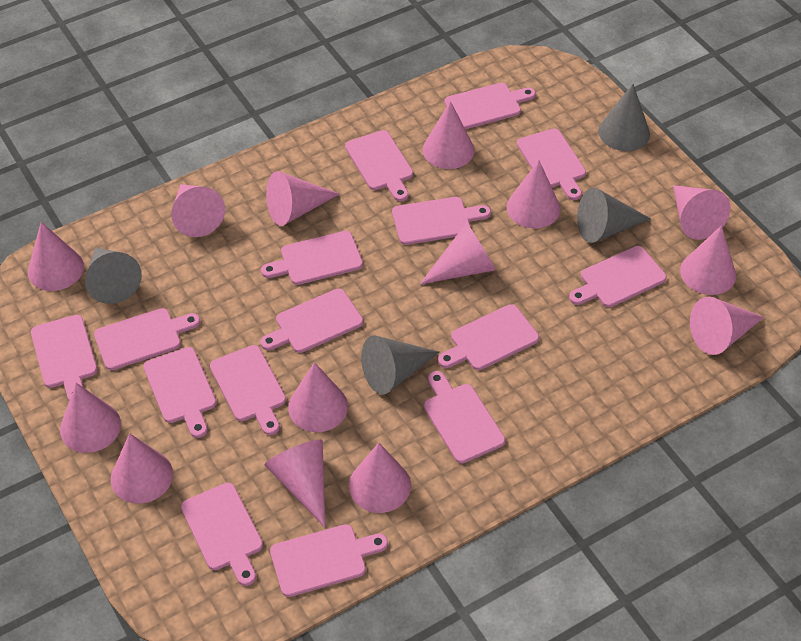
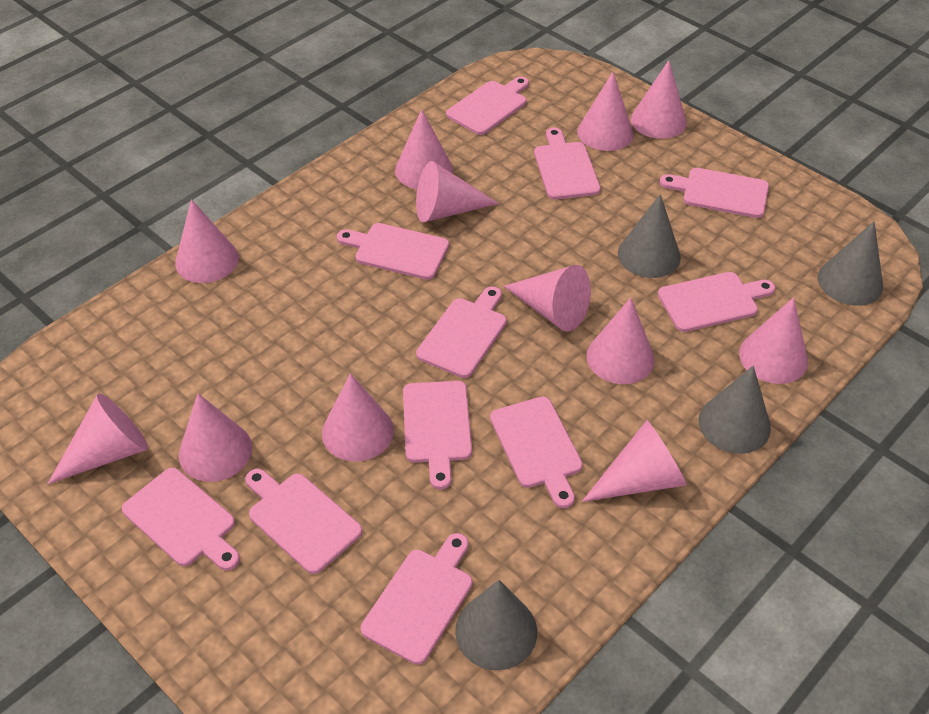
pink cone: [28,222,84,291] [60,383,121,453] [111,433,173,504] [171,184,225,237] [265,439,325,527] [266,171,340,226] [288,362,348,432] [349,443,411,513] [420,222,496,285] [423,101,475,169] [507,160,560,228] [673,185,730,240] [680,226,736,295] [690,297,764,355] = 14 -> [48,394,148,484] [175,199,239,283] [179,393,252,482] [322,373,394,462] [395,109,453,189] [416,161,499,223] [503,265,591,331] [577,72,634,151] [582,420,686,502] [586,298,655,384] [631,60,687,139] [739,297,808,384] = 12
pink cutting board: [31,315,98,400] [94,308,200,370] [143,347,216,438] [181,483,263,586] [210,345,286,435] [260,289,363,353] [261,231,363,285] [270,524,388,597] [345,130,413,201] [392,197,491,245] [424,371,505,463] [438,304,539,370] [444,83,536,129] [517,128,586,200] [569,246,667,307] = 15 -> [122,468,240,571] [245,468,362,574] [337,223,449,280] [361,533,473,665] [403,381,472,490] [416,286,507,378] [446,76,529,135] [490,397,583,508] [534,128,601,200] [658,272,775,332] [660,168,769,218] = 11

